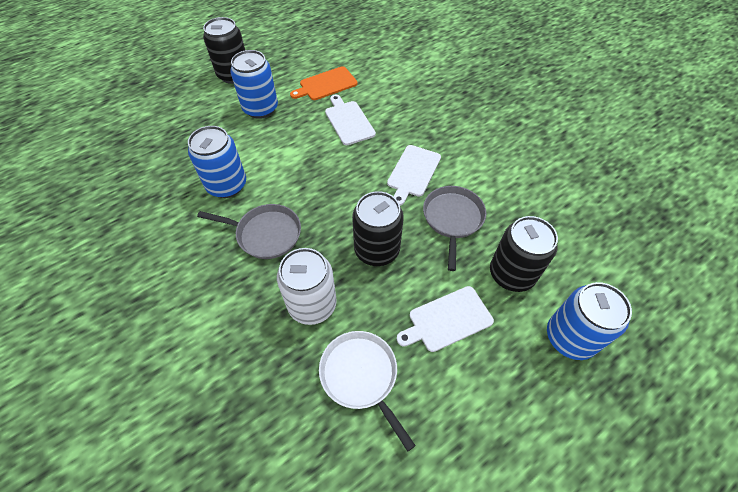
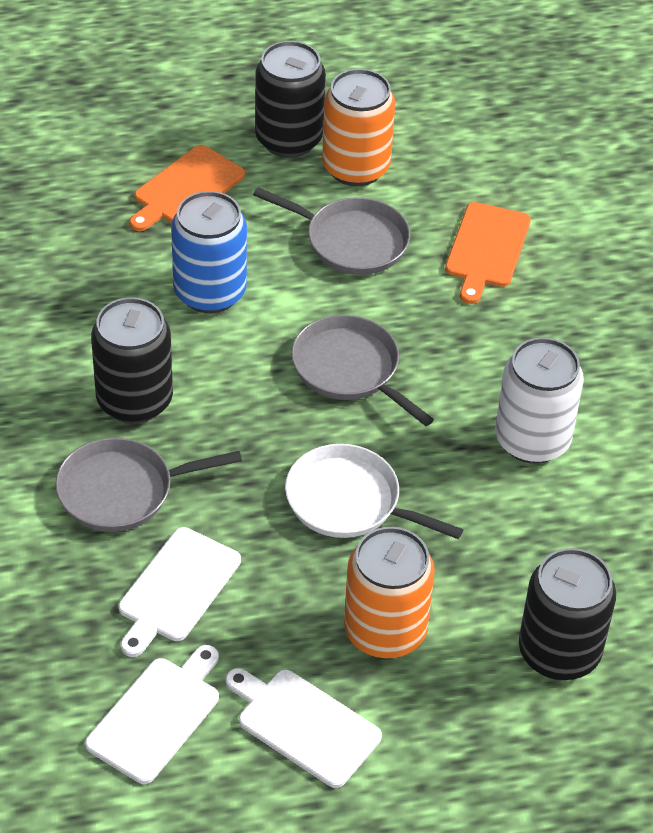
blue can: [188,126,246,198] [230,50,278,119] [547,282,632,360] = 3 -> [171,191,247,313] = 1
grey pan: [197,204,301,259] [423,186,486,271] = 2 -> [55,438,242,532] [253,187,410,275] [291,315,434,426] = 3
orange can: none = 0 -> [322,69,395,186] [344,527,435,659] = 2
orange cutting board: [290,66,357,100] = 1 -> [129,145,245,231] [445,202,531,304] = 2

